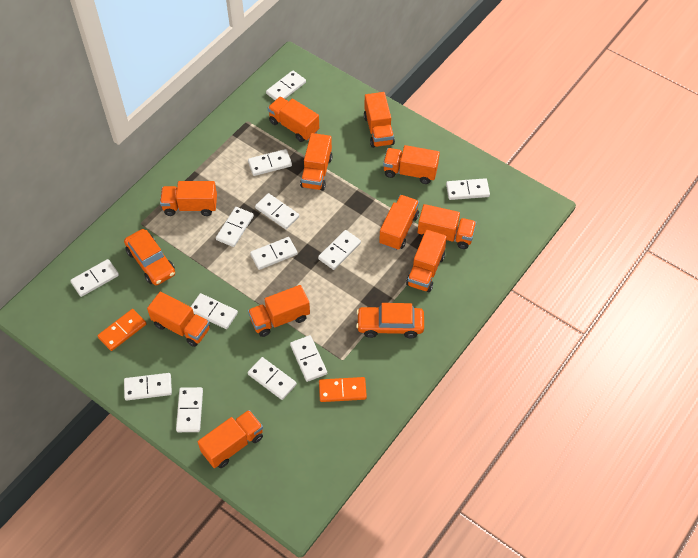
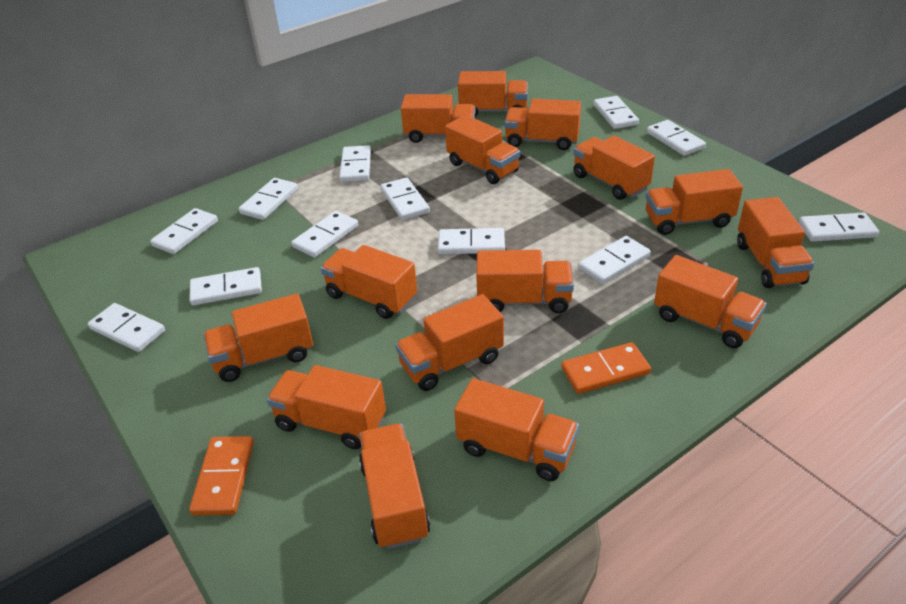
orange car: [124,229,175,285] [356,303,424,338] = 2 -> none = 0
orange truck: [147,292,210,347] [160,181,217,216] [198,410,263,468] [248,285,310,337] [268,97,319,142] [300,133,333,191] [364,92,395,148] [379,195,419,250] [383,145,440,184] [406,230,447,292] [418,204,476,249] = 11 -> [203,294,313,382] [267,365,386,449] [321,245,417,319] [359,424,430,549] [395,294,504,391] [401,94,476,143] [445,115,520,184] [454,378,579,481] [458,71,528,116] [476,250,574,313] [504,99,581,150] [573,136,655,200] [646,169,743,235] [654,255,767,348] [737,197,814,288] = 15
white domino: [70,259,119,297] [124,373,172,401] [176,387,203,432] [191,293,238,329] [216,207,254,247] [248,149,292,176] [248,357,297,400] [250,237,298,270] [255,193,299,229] [266,70,306,100] [290,335,327,382] [318,230,361,270] [446,178,490,200] = 13 -> [88,303,165,352] [150,208,218,254] [189,267,262,306] [239,178,298,220] [292,211,358,258] [339,145,371,182] [381,177,430,220] [438,228,505,254] [578,236,651,284] [593,96,639,129] [647,120,706,156] [799,212,879,242] = 12

